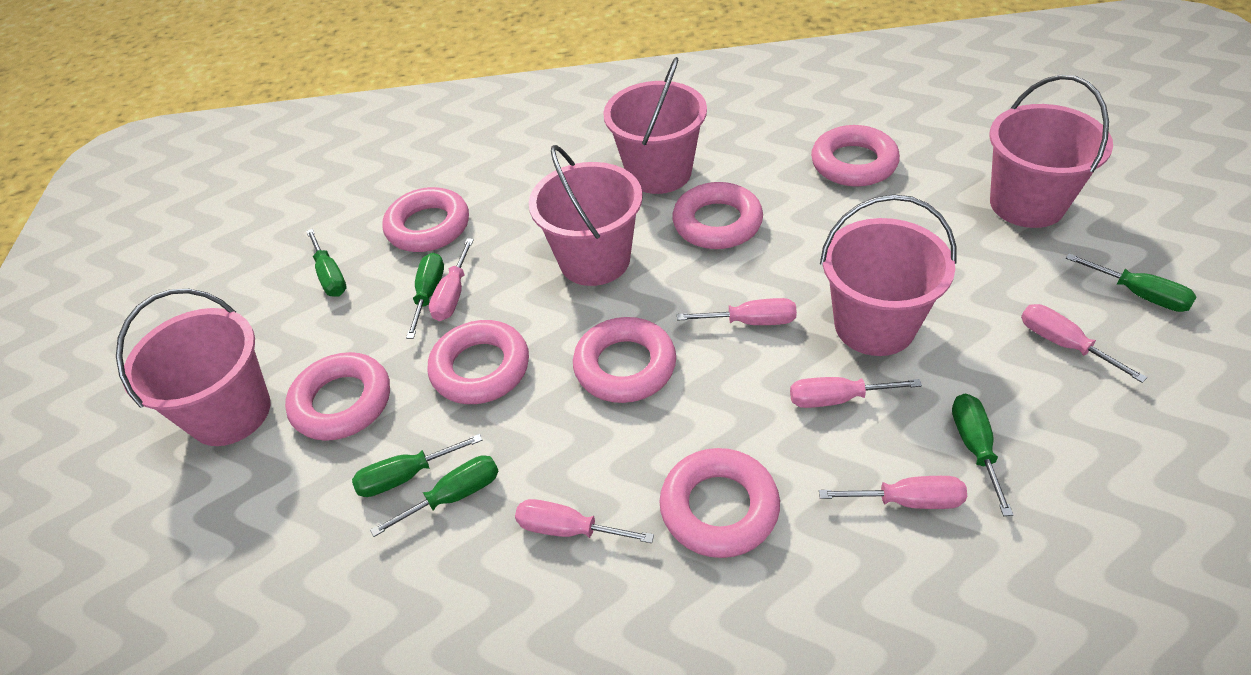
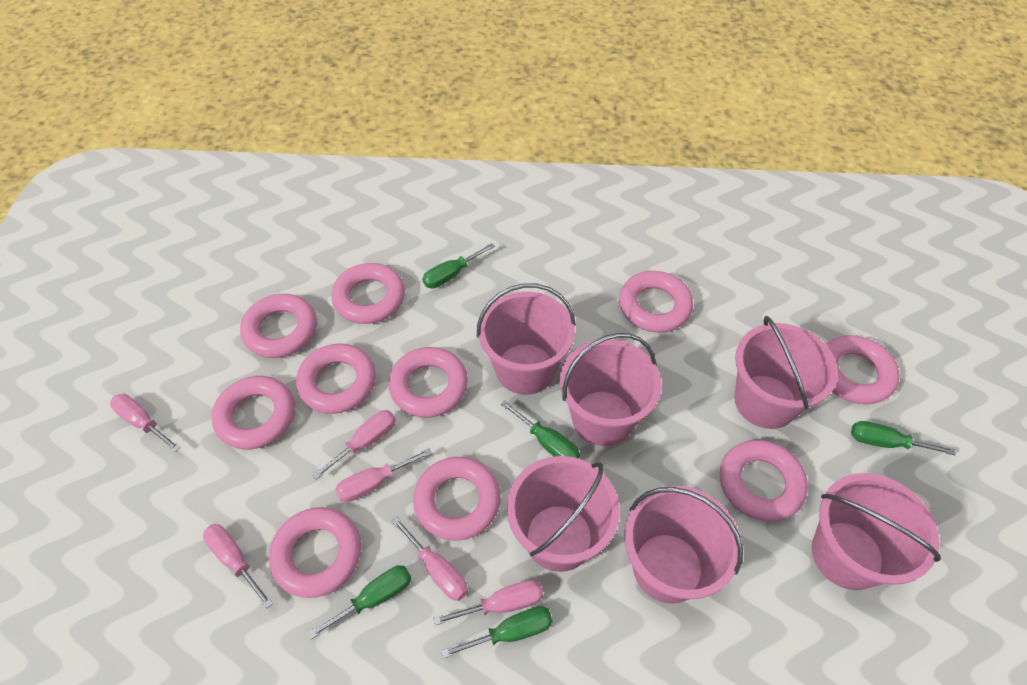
green screwdriver: [306,229,347,297] [352,434,482,497] [370,455,499,537] [406,253,444,339] [952,394,1013,516] [1066,254,1197,312] = 6 -> [308,565,412,639] [422,243,495,289] [441,606,553,659] [501,401,580,459] [851,421,956,455] = 5
pink bucket: [116,289,271,446] [529,145,643,286] [603,57,707,194] [820,194,957,356] [989,75,1113,228] = 5 -> [477,283,576,395] [507,456,620,572] [560,333,662,446] [624,486,743,604] [734,316,838,429] [811,473,941,590] = 6
pink ring: [285,352,390,441] [382,187,469,252] [428,320,529,404] [573,317,676,403] [659,448,780,558] [672,182,763,249] [811,125,900,187] = 7 -> [212,376,295,450] [240,294,317,358] [269,507,361,598] [296,344,376,414] [332,263,405,324] [388,347,468,417] [413,457,501,540] [619,271,693,333] [720,440,808,521] [826,335,899,404] = 10

